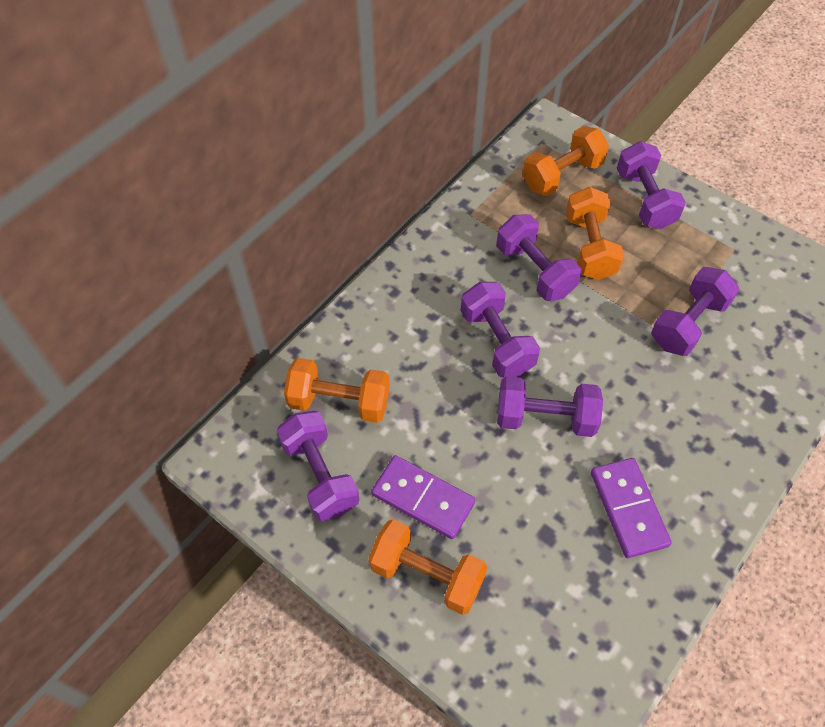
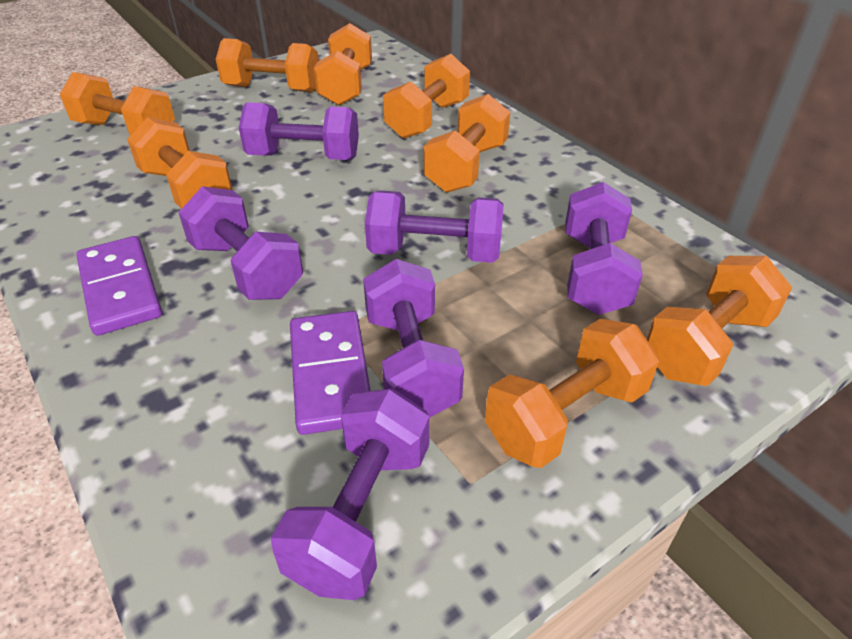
orange dumbbell: [284,358,390,423] [368,519,487,615] [522,126,609,196] [566,187,624,280] = 4 -> [60,72,175,136] [127,117,233,209] [216,38,319,92] [314,23,372,106] [383,54,470,138] [423,94,510,192] [485,319,659,468] [647,256,793,386] = 8

